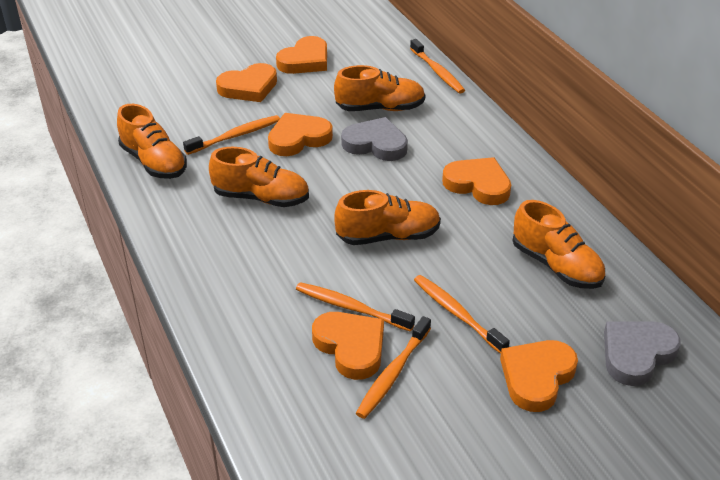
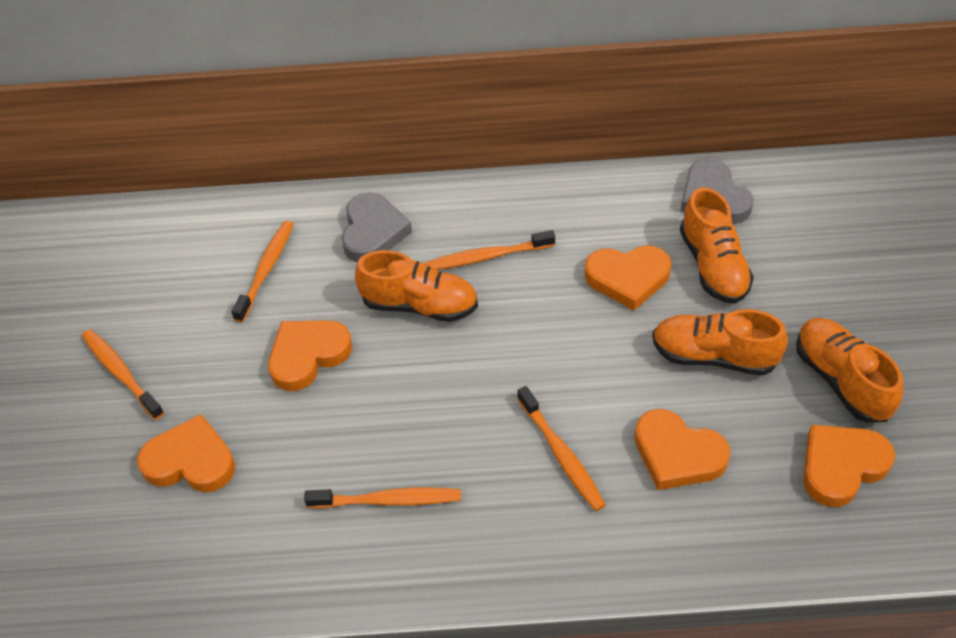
orange heart: [216,63,277,102] [268,113,333,156] [276,36,327,74] [312,312,384,380] [442,157,511,205] [500,340,578,412] = 6 -> [137,414,235,492] [268,320,352,391] [585,245,671,310] [635,409,730,490] [803,425,895,507] = 5
orange shoe: [117,104,187,179] [209,147,309,207] [334,65,425,111] [334,190,441,245] [513,200,605,289] = 5 -> [355,250,478,322] [652,309,788,376] [680,187,754,304] [796,318,903,423] = 4

